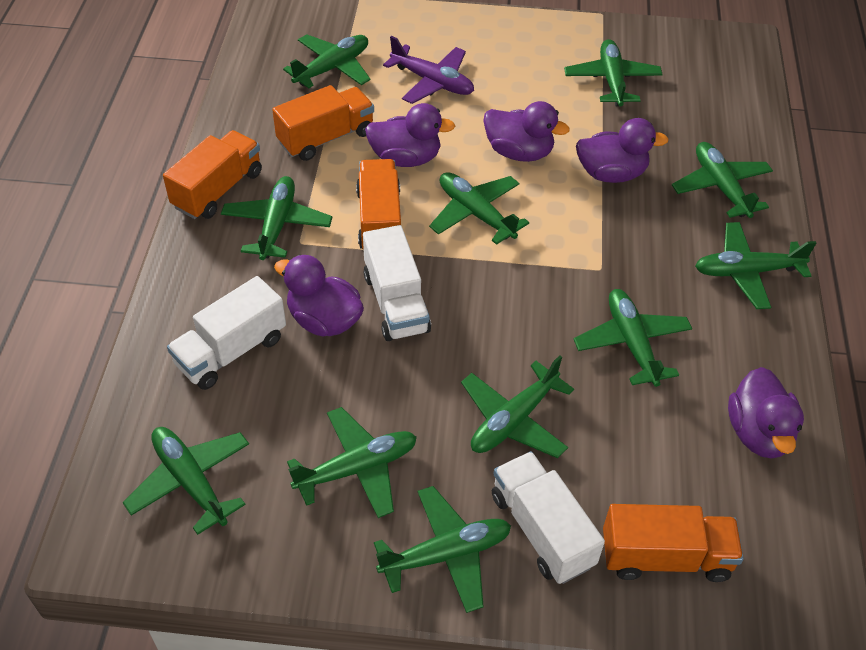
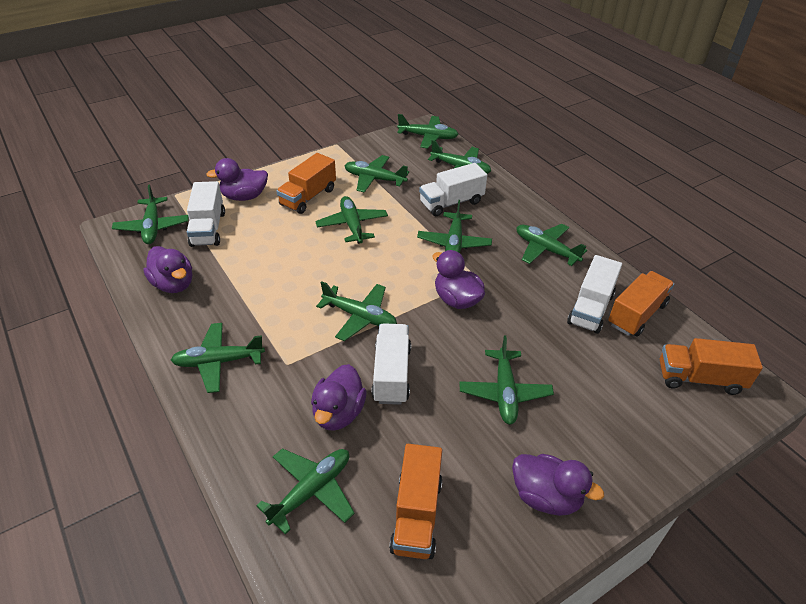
purple plane: [383,36,474,104] = 1 -> none = 0
white truck: [167,276,286,390] [363,225,431,341] [492,451,605,584] = 3 -> [187,181,225,247] [371,323,411,405] [419,163,487,216] [567,255,622,334] = 4

